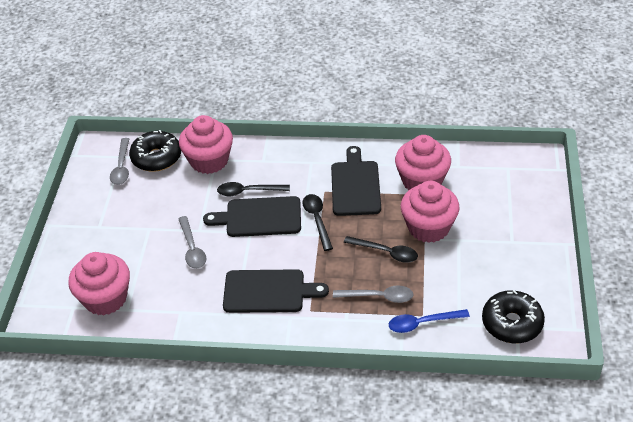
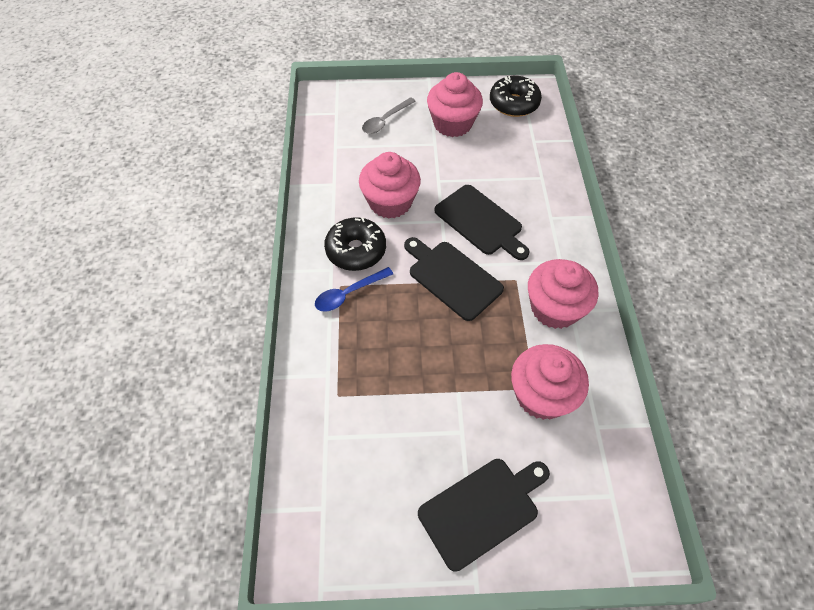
black spoon: [217,182,290,196] [302,194,333,251] [344,236,418,263] = 3 -> none = 0
grey spoon: [110,138,129,185] [178,216,206,269] [333,285,414,303] = 3 -> [362,97,416,134] = 1

